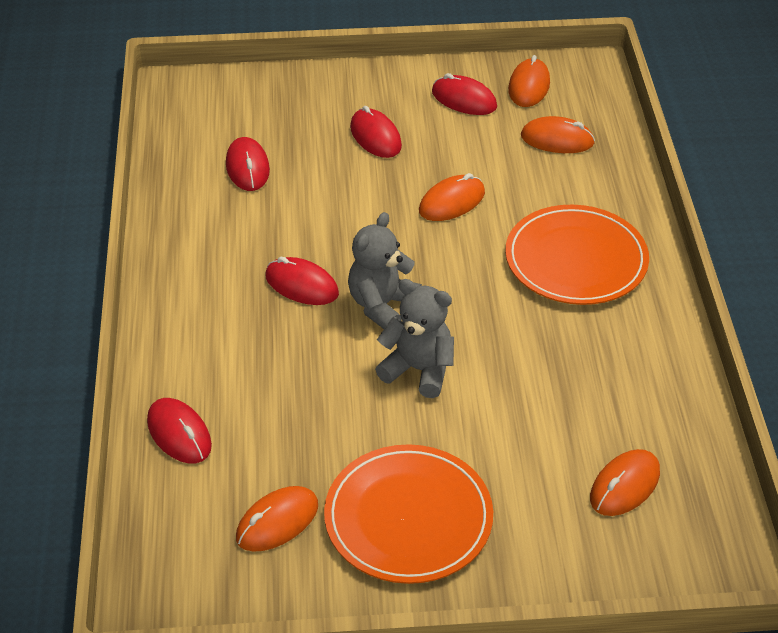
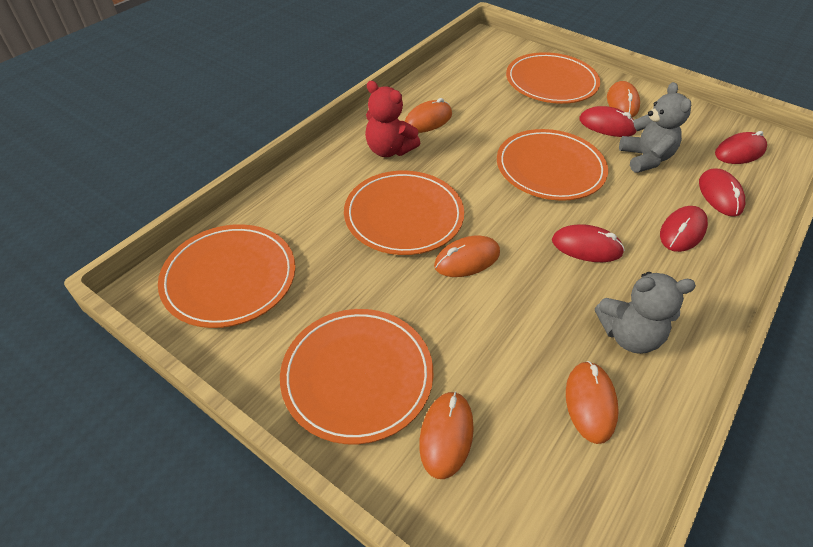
orange plate: [324,444,493,584] [505,205,649,305] = 2 -> [158,224,296,328] [280,309,433,444] [344,171,464,255] [497,129,608,201] [506,52,600,104] = 5
red teddy bear: none = 0 -> [365,81,420,157] = 1

